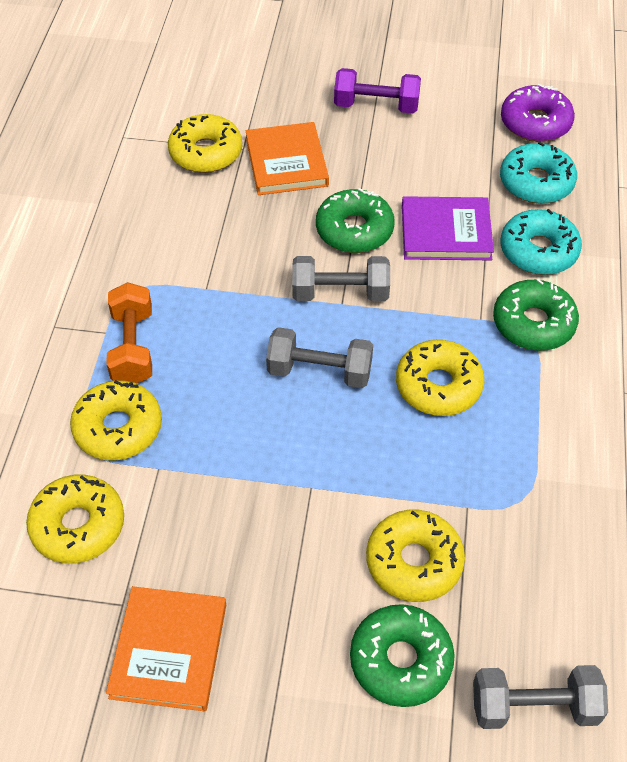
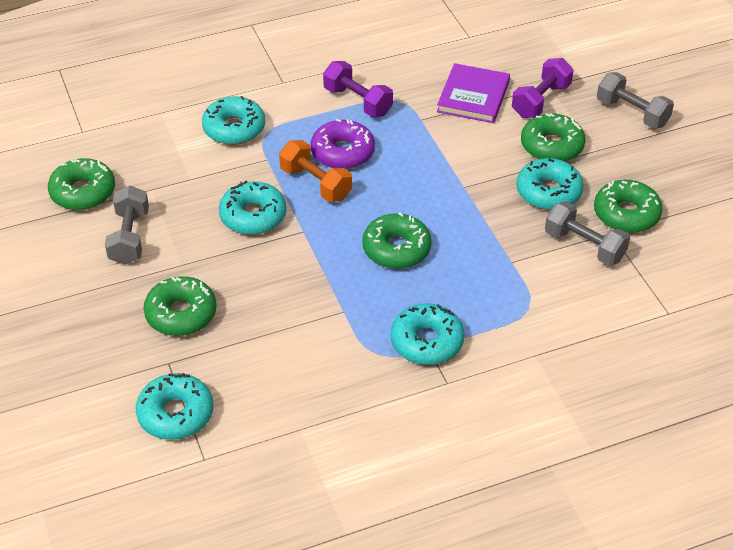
green donut: [316,188,395,253] [350,604,455,707] [493,279,579,351] = 3 -> [48,158,115,210] [143,276,217,336] [362,212,432,269] [521,113,586,161] [594,180,663,233] = 5
orange book: [106,586,226,711] [246,122,329,195] = 2 -> none = 0
purple dumbbell: [334,68,421,113] = 1 -> [323,61,393,117] [512,58,574,118] = 2
turquoise donut: [500,142,577,204] [501,209,582,275] = 2 -> [136,373,213,440] [202,96,265,145] [219,181,286,235] [391,303,464,365] [517,158,584,210] = 5
yellow donut: [26,474,124,564] [70,380,162,461] [168,114,242,173] [366,510,465,602] [396,340,484,416] = 5 -> none = 0

